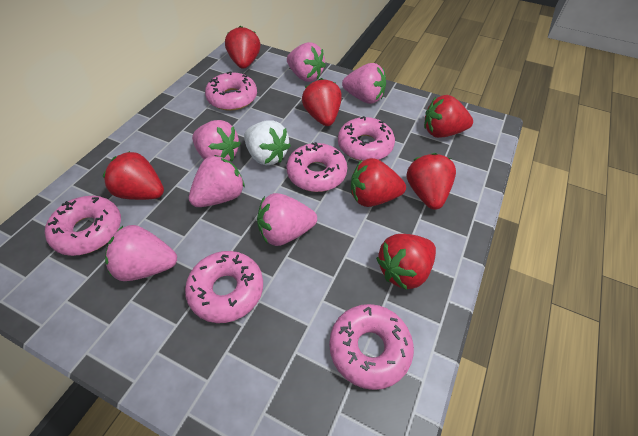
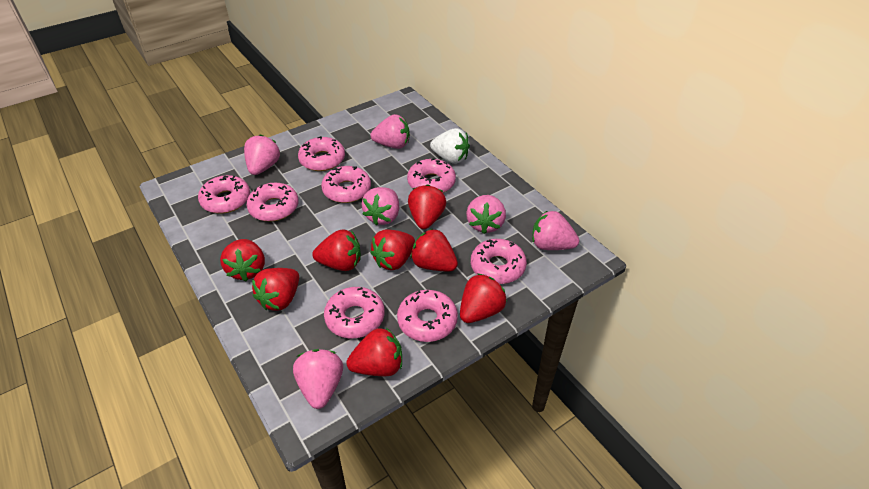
pink donut: [45,196,121,256] [185,251,263,323] [205,71,257,111] [287,142,347,192] [329,304,414,390] [338,116,395,161] = 6 -> [198,175,250,214] [247,183,299,222] [298,136,345,171] [321,166,371,203] [324,287,385,338] [397,290,458,342] [407,158,456,193] [471,239,527,284] = 8
red strawberry: [103,151,164,200] [225,26,260,69] [302,78,342,126] [351,158,406,207] [376,234,436,290] [406,153,456,210] [424,95,473,138] = 7 -> [220,239,265,281] [252,268,299,311] [312,230,361,271] [346,328,402,376] [370,229,415,270] [408,185,446,229] [410,229,458,271] [460,274,507,323] = 8

